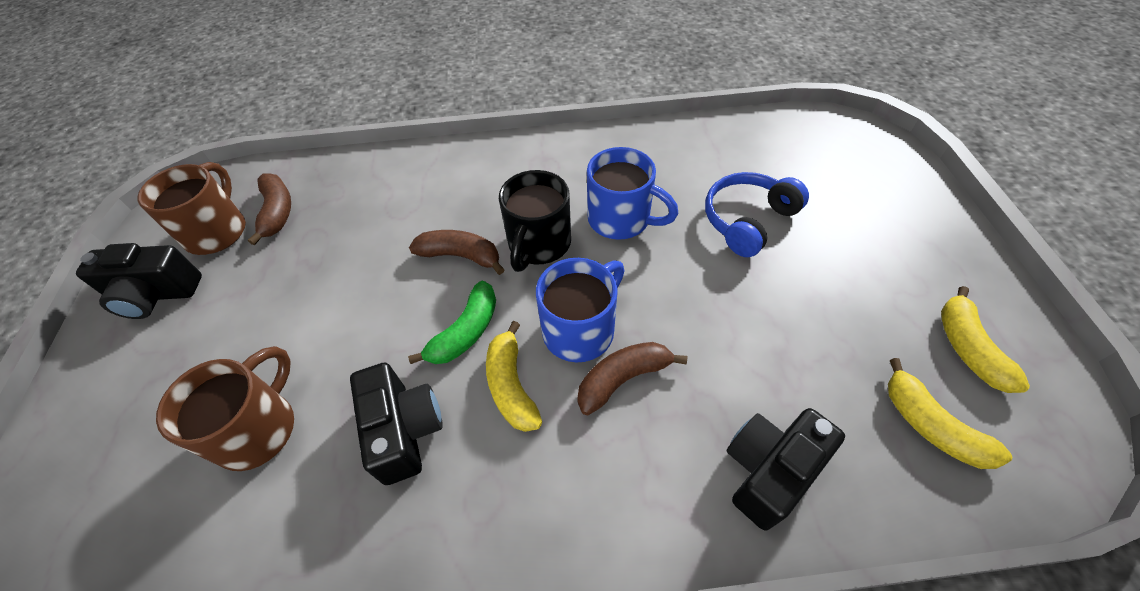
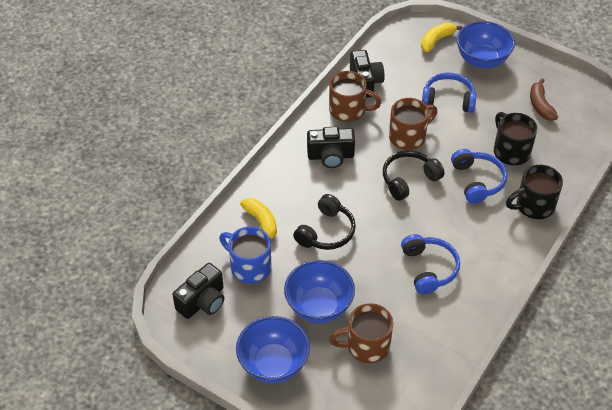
black headphones: none = 0 -> [293,194,356,250] [383,150,445,201] = 2
black mug: [499,170,571,272] = 1 -> [494,112,537,165] [506,165,563,219] = 2
blue bowl: none = 0 -> [236,316,310,383] [284,260,355,323] [456,21,515,68] = 3
blue headphones: [705,172,809,257] = 1 -> [401,234,460,294] [422,73,477,113] [451,149,507,203] = 3
blue mug: [536,258,625,362] [587,147,679,240] = 2 -> [219,226,271,284] = 1
brown banana: [248,173,291,245] [409,230,505,275] [577,342,687,415] = 3 -> [530,78,558,121] = 1
brown mug: [137,162,246,255] [156,346,294,471] = 2 -> [329,71,382,122] [329,303,393,363] [389,98,437,150] = 3
green banana: [408,281,496,364] = 1 -> none = 0
yellow banana: [486,321,542,432] [888,358,1013,469] [941,286,1030,393] = 3 -> [240,198,277,241] [421,23,462,52] = 2

